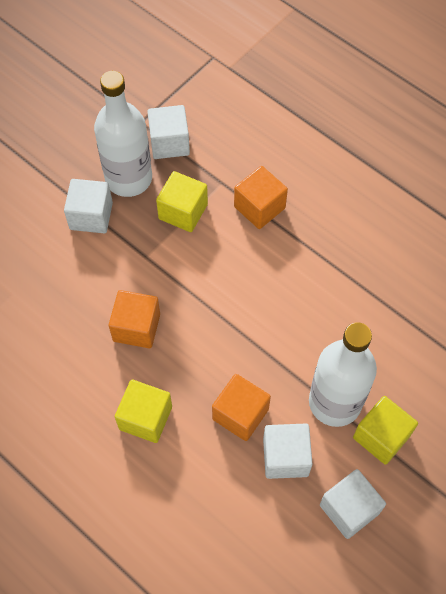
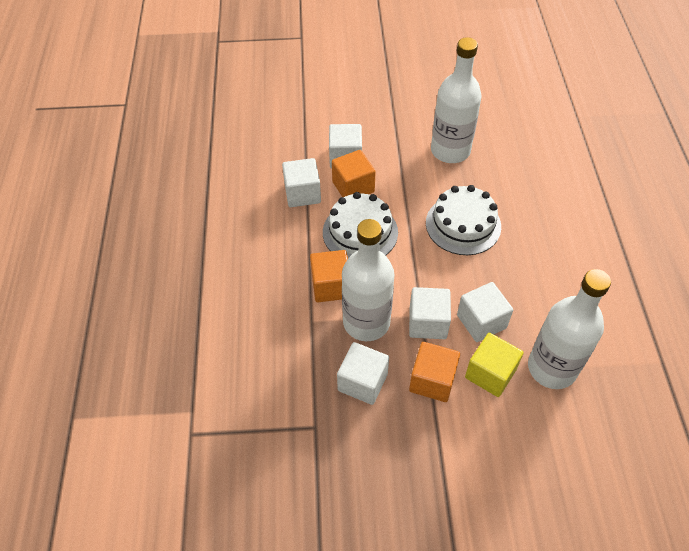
white bottle: [94,71,152,197] [309,322,377,427] = 2 -> [342,219,395,341] [431,37,482,163] [528,269,611,389] = 3
white cake: none = 0 -> [323,192,398,258] [426,185,501,255] = 2
white cube: [64,179,113,233] [147,105,190,159] [263,424,312,479] [320,469,386,539] = 4 -> [282,158,321,207] [329,124,362,169] [337,342,389,405] [409,287,451,339] [457,282,513,342] = 5
yellow cube: [115,380,172,443] [156,171,208,232] [353,396,418,465] = 3 -> [465,333,524,397] = 1

